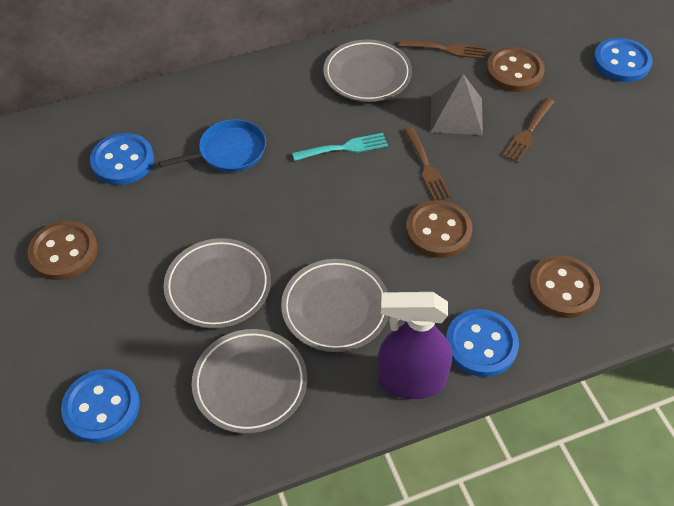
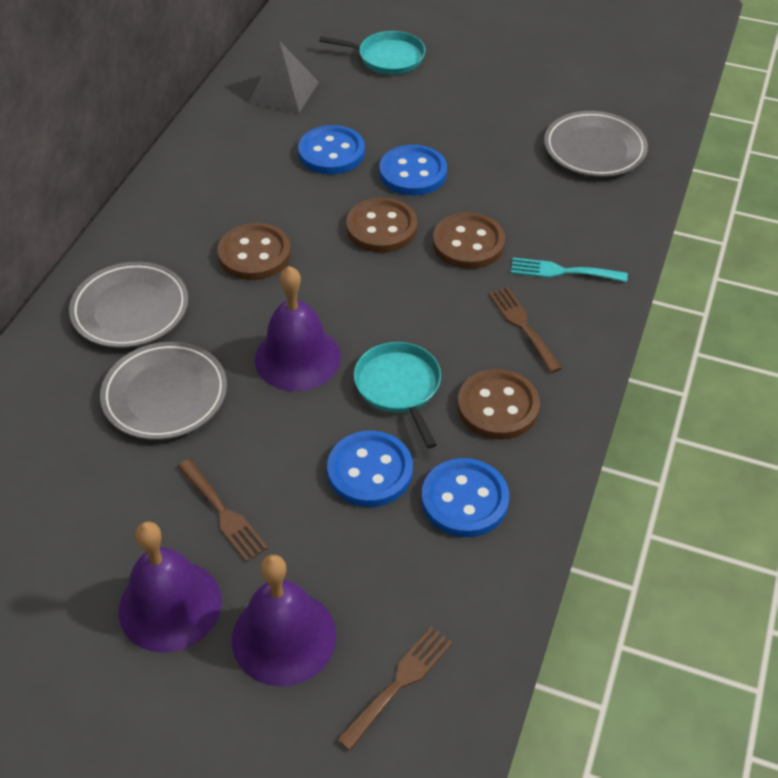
blue pan: [159,119,266,172] = 1 -> none = 0
grey plate: [163,238,271,329] [192,329,307,434] [281,259,389,352] [323,39,412,102] = 4 -> [69,262,188,348] [100,342,227,440] [544,111,648,177] = 3
purple bell: none = 0 -> [119,522,222,653] [232,555,336,686] [255,266,341,391] = 3
purple spray bottle: [377,292,452,399] = 1 -> none = 0
turquoise pan: none = 0 -> [319,31,426,74] [354,342,441,448] = 2

